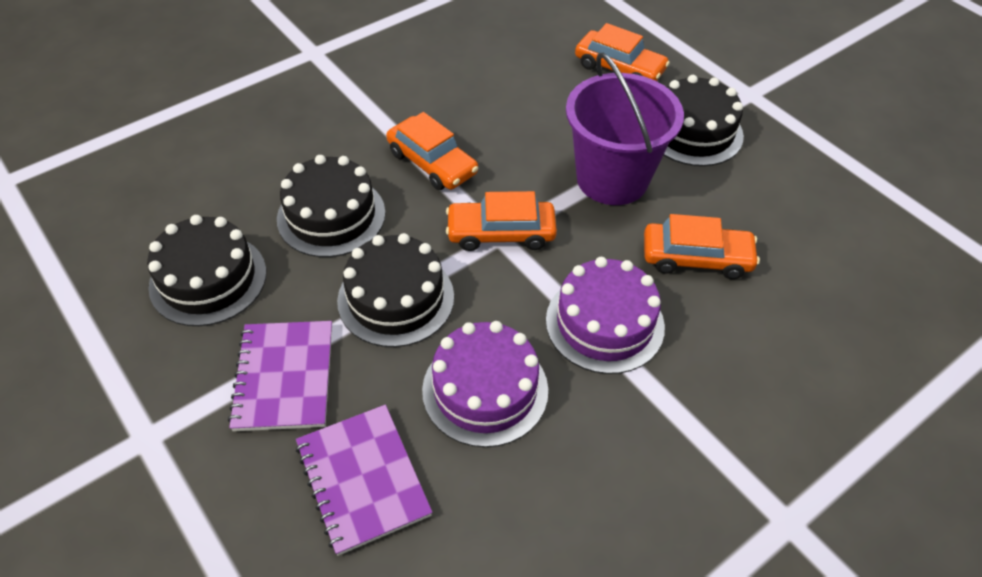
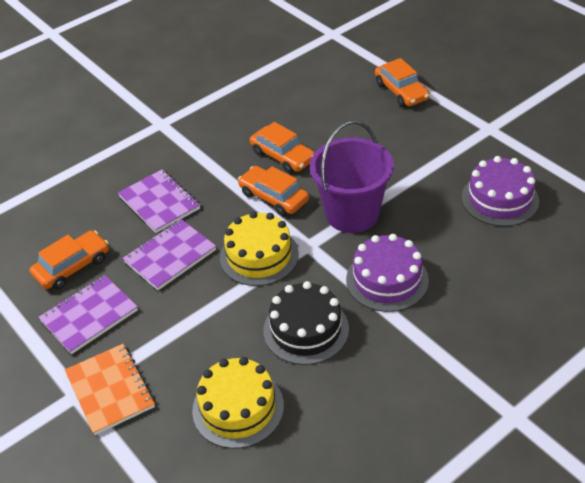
black cake: [147,215,266,326] [277,155,385,257] [337,233,454,347] [664,75,744,166] = 4 -> [263,281,349,365] = 1
orange notebook: none = 0 -> [65,344,155,435] = 1
purple notebook: [228,321,332,431] [296,405,433,556] = 2 -> [38,275,138,354] [118,169,200,233] [123,219,216,290] = 3
yellow cake: none = 0 -> [192,357,284,449] [220,211,299,286] = 2

